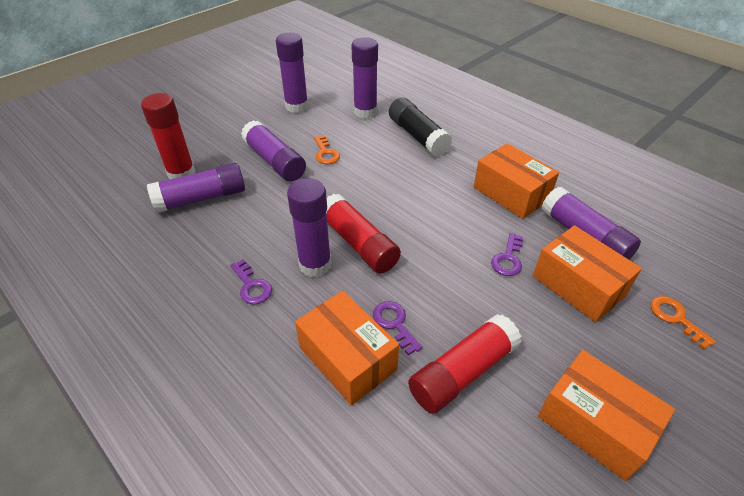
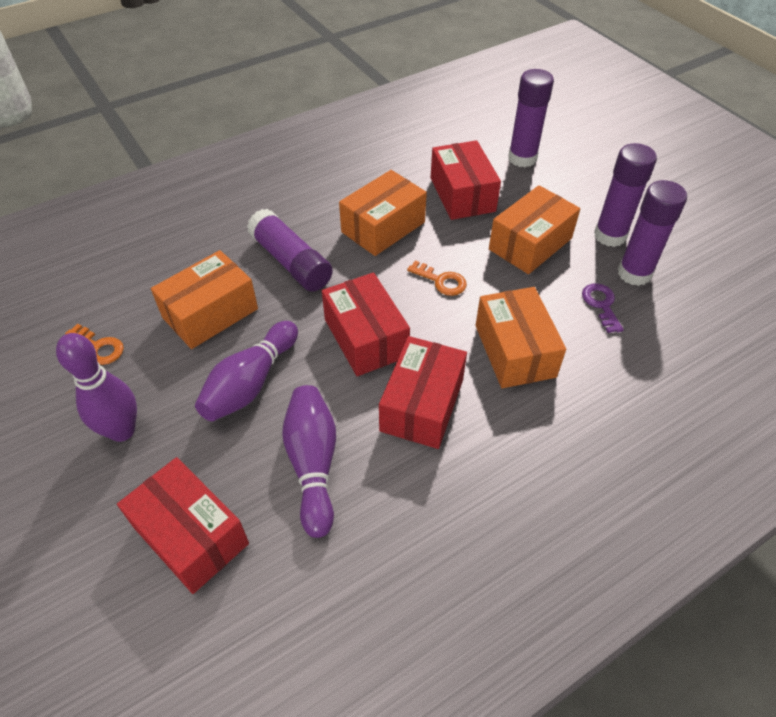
black glue stick: [389,97,452,157] = 1 -> none = 0
purple bowling pin: none = 0 -> [56,333,137,442] [195,321,298,421] [282,385,336,538] = 3
purple glue stick: [147,163,245,213] [241,120,306,181] [276,33,308,113] [287,178,331,277] [351,37,378,119] [541,187,641,259] = 6 -> [247,209,333,292] [508,69,554,167] [594,143,657,247] [618,180,687,286] = 4
purple key: [230,259,272,304] [373,301,422,355] [491,233,523,276] = 3 -> [582,283,624,333] = 1
red box: none = 0 -> [117,457,249,594] [322,273,410,376] [379,336,467,449] [430,140,501,220] = 4
red glue stick: [141,93,196,180] [326,194,401,273] [408,314,522,414] = 3 -> none = 0

